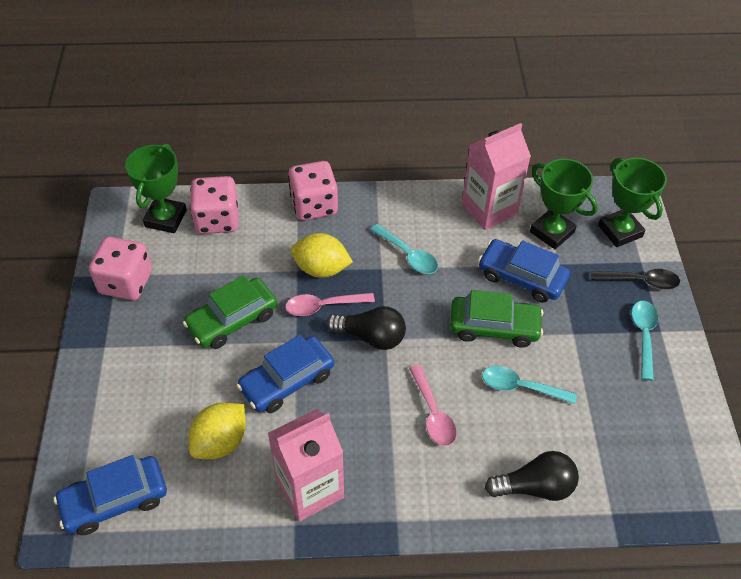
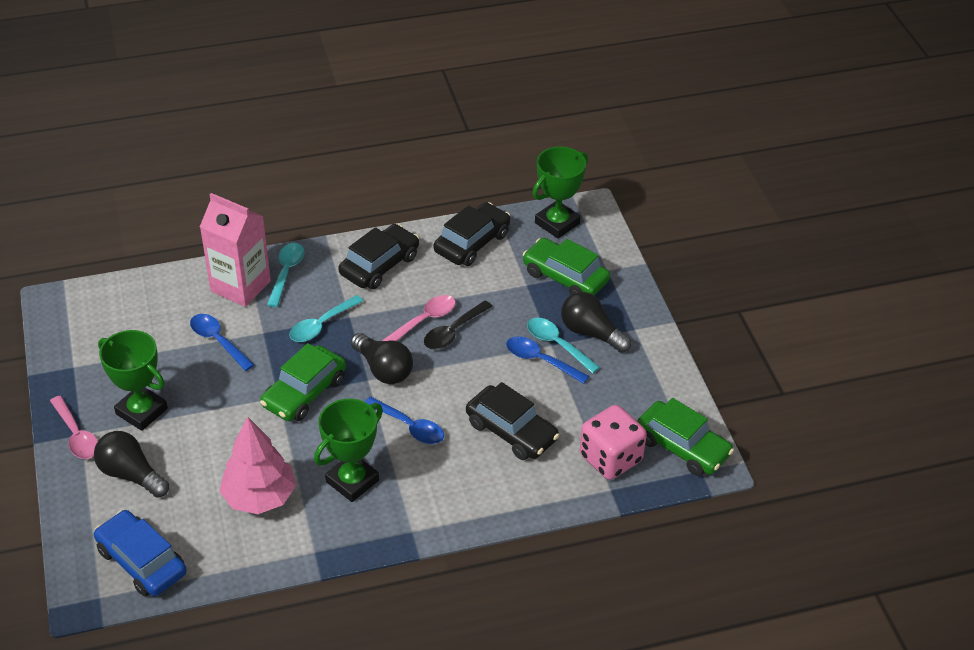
black car: none = 0 -> [338,224,419,289] [434,202,510,266] [466,382,559,460] = 3
black light bulb: [326,306,406,350] [485,451,579,501] = 2 -> [94,431,169,498] [351,333,413,384] [561,292,631,353] = 3
blue car: [54,455,167,535] [237,335,334,413] [478,239,570,303] = 3 -> [94,510,187,597] = 1
blue spoon: none = 0 -> [190,314,254,371] [365,396,444,444] [506,337,589,384] = 3
green car: [183,275,277,349] [450,290,543,348] = 2 -> [260,343,346,421] [523,238,610,296] [637,398,734,476] = 3
pink carton: [268,409,344,522] [462,123,531,230] = 2 -> [200,193,271,307] = 1
pink dice: [89,237,152,300] [190,176,238,234] [288,161,338,221] = 3 -> [580,405,647,480] = 1
pink tree: none = 0 -> [219,417,296,514] = 1
yellow lemon: [189,403,246,459] [291,233,353,278] = 2 -> none = 0

